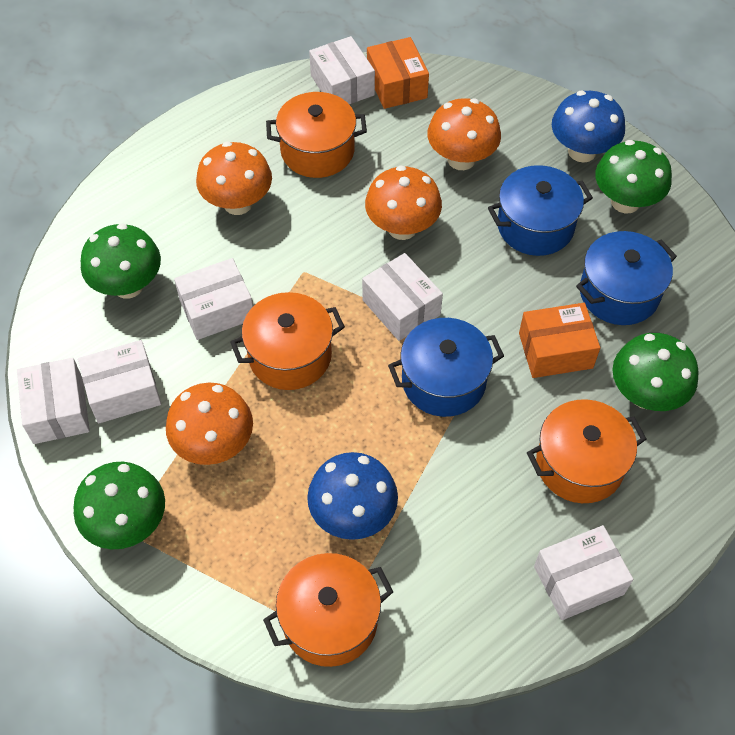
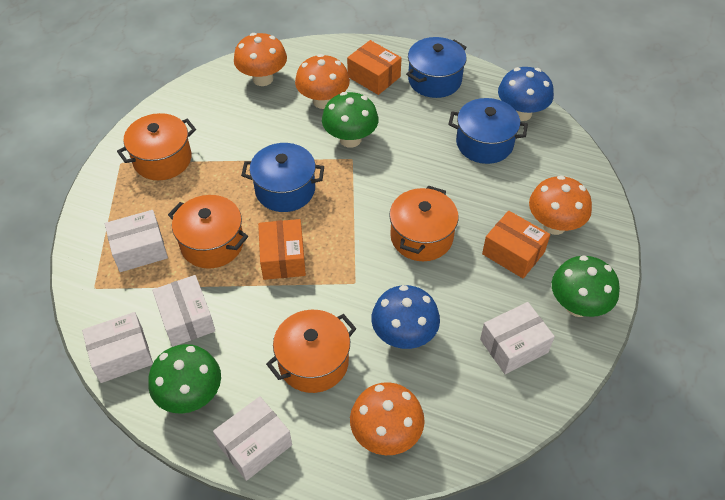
green mushroom: [74,462,165,549] [81,223,161,299] [595,140,672,213] [612,333,699,411] = 4 -> [148,344,221,414] [322,92,379,148] [552,256,620,317] = 3
orange box: [367,37,429,109] [519,303,600,378] = 2 -> [258,219,306,280] [347,40,402,95] [482,211,550,279] = 3
white box: [17,358,90,444] [78,340,161,424] [174,258,253,340] [309,36,375,104] [362,253,443,341] [534,525,633,620] = 6 -> [82,312,153,383] [105,210,168,272] [152,275,215,347] [213,396,292,481] [480,302,555,374] = 5

